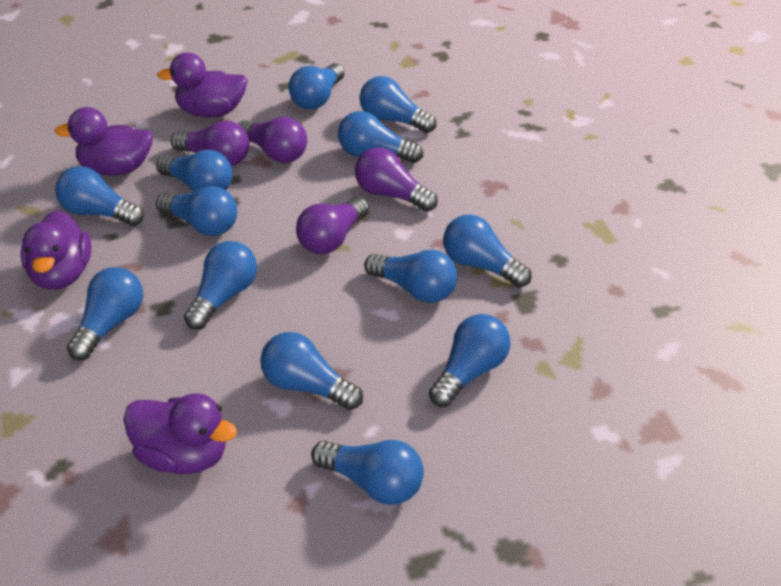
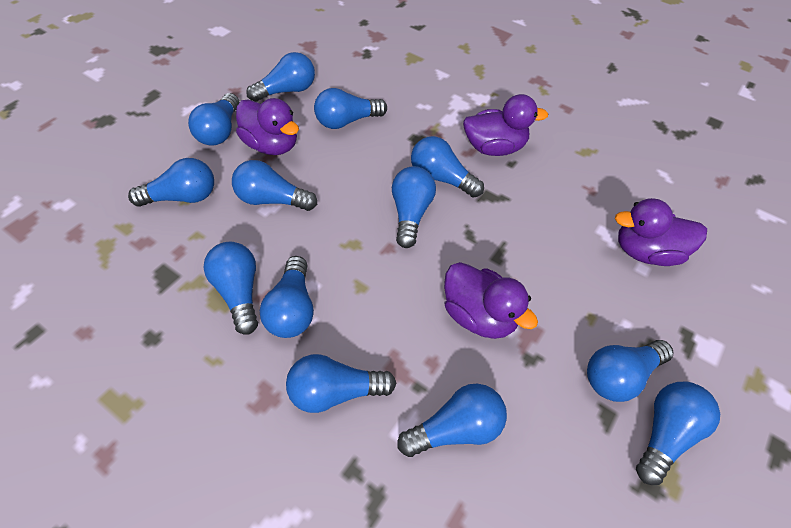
purple light bulb: [171,120,249,166] [238,117,307,163] [296,197,369,254] [355,147,438,212] = 4 -> none = 0

